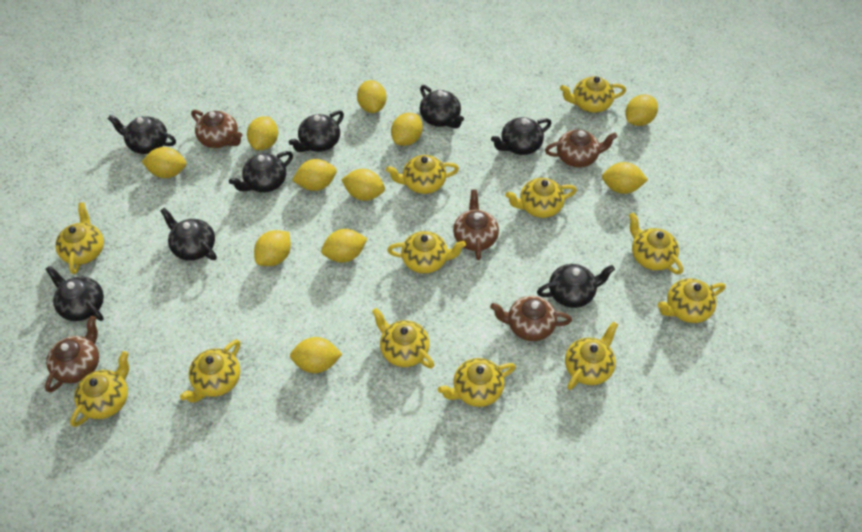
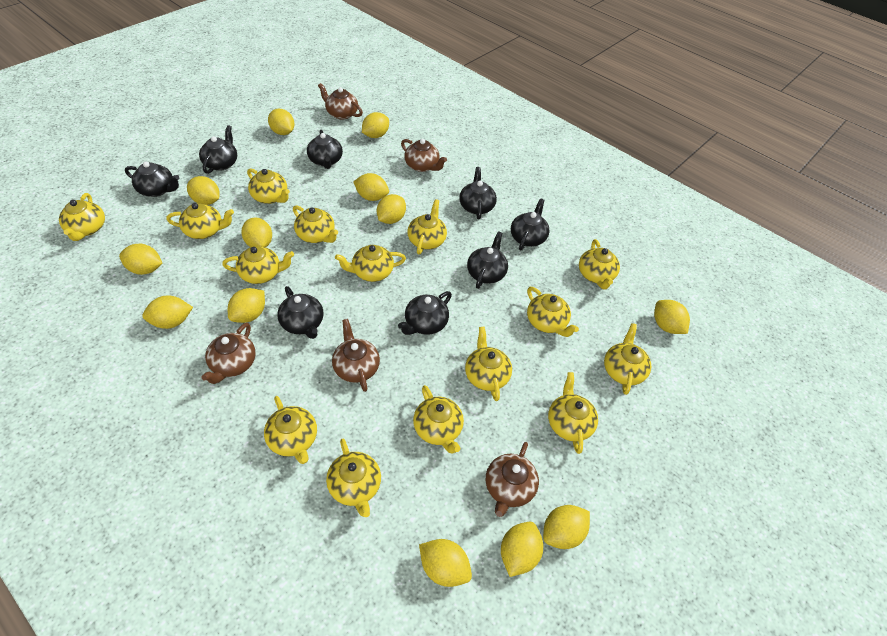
yellow lemon: [142,147,186,178] [247,116,278,150] [254,230,291,266] [290,337,342,373] [292,159,337,191] [321,229,367,262] [341,169,385,201] [357,80,387,113] [391,113,423,146] [602,162,648,194] [625,94,658,126] = 11 -> [119,244,162,275] [142,296,193,329] [187,176,220,205] [228,288,265,323] [241,218,272,247] [268,109,295,135] [353,173,389,201] [362,112,389,138] [377,194,406,224] [419,539,472,587] [501,522,543,577] [543,505,590,549] [654,300,690,334] = 13
yellow teapot: [55,202,104,274] [70,351,129,427] [180,339,240,403] [372,308,434,368] [386,155,459,194] [387,231,466,274] [438,358,516,407] [505,178,577,218] [560,76,626,113] [565,322,618,390] [629,212,683,275] [658,278,725,323] = 12 -> [59,193,105,241] [166,203,234,239] [222,246,294,284] [247,168,290,204] [264,396,317,464] [293,205,338,243] [326,439,381,517] [335,245,406,282] [407,199,447,254] [413,385,464,454] [465,327,512,401] [527,287,579,337] [548,372,598,454] [579,239,620,289] [604,323,651,395] = 15

